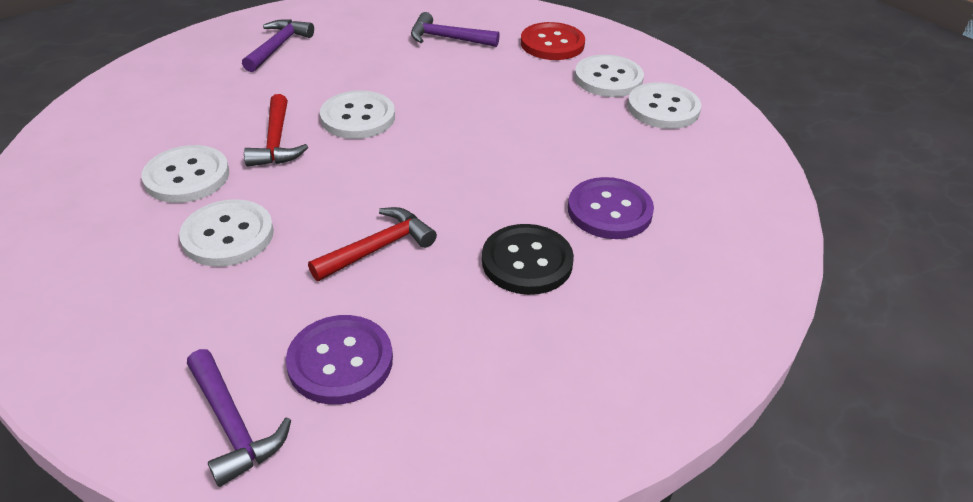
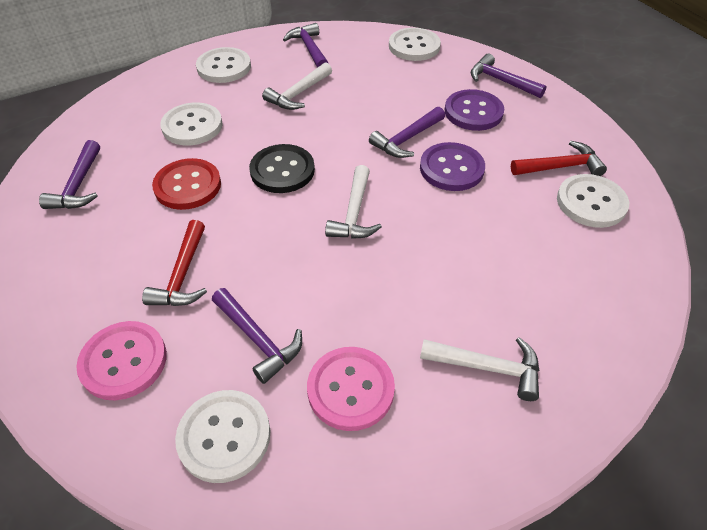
pink button: none = 0 -> [76,321,167,400] [307,347,395,431] = 2
purple hammer: [187,349,291,487] [242,19,314,72] [411,12,500,47] = 3 -> [39,140,100,209] [212,288,302,384] [283,23,329,68] [369,107,445,158] [470,54,547,98] = 5
white hammer: none = 0 -> [262,62,332,110] [325,165,382,239] [420,337,539,401] = 3

